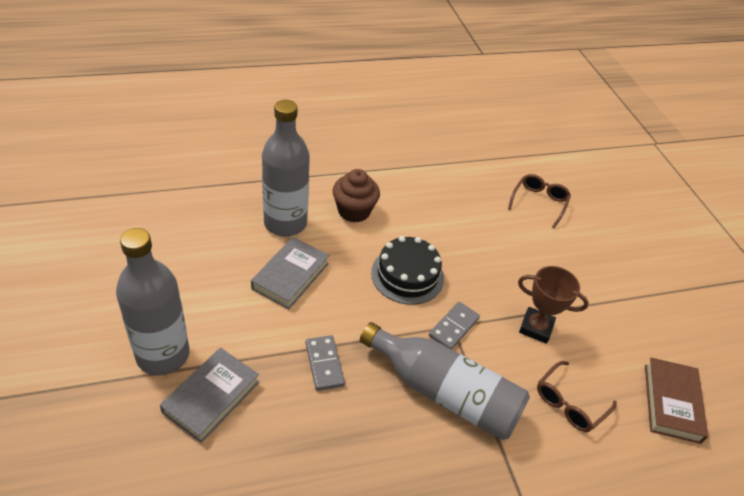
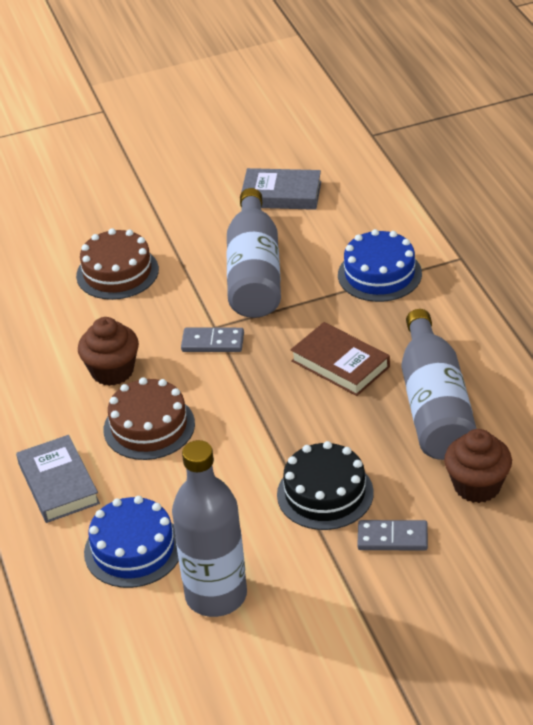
blue cake: none = 0 -> [84,496,179,588] [338,229,422,302] = 2
brown cake: none = 0 -> [76,228,159,300] [104,377,195,460] = 2
brown cupcake: [333,169,380,223] = 1 -> [78,317,139,386] [444,429,512,503] = 2
brown glasses: [508,174,571,228] [537,361,617,432] = 2 -> none = 0
brown trophy: [518,266,589,344] = 1 -> none = 0

